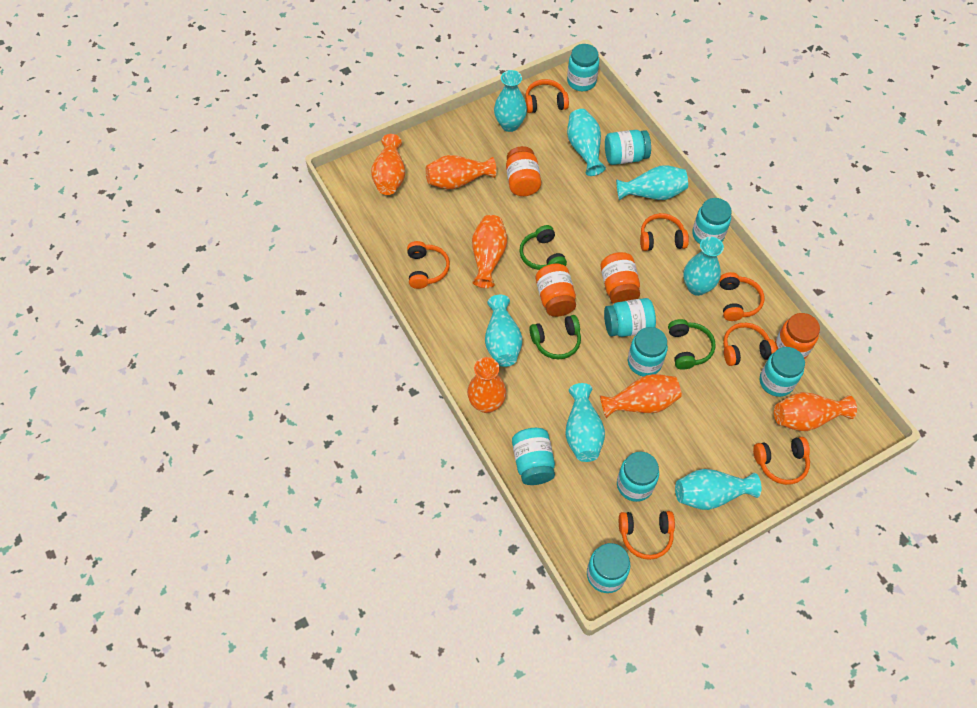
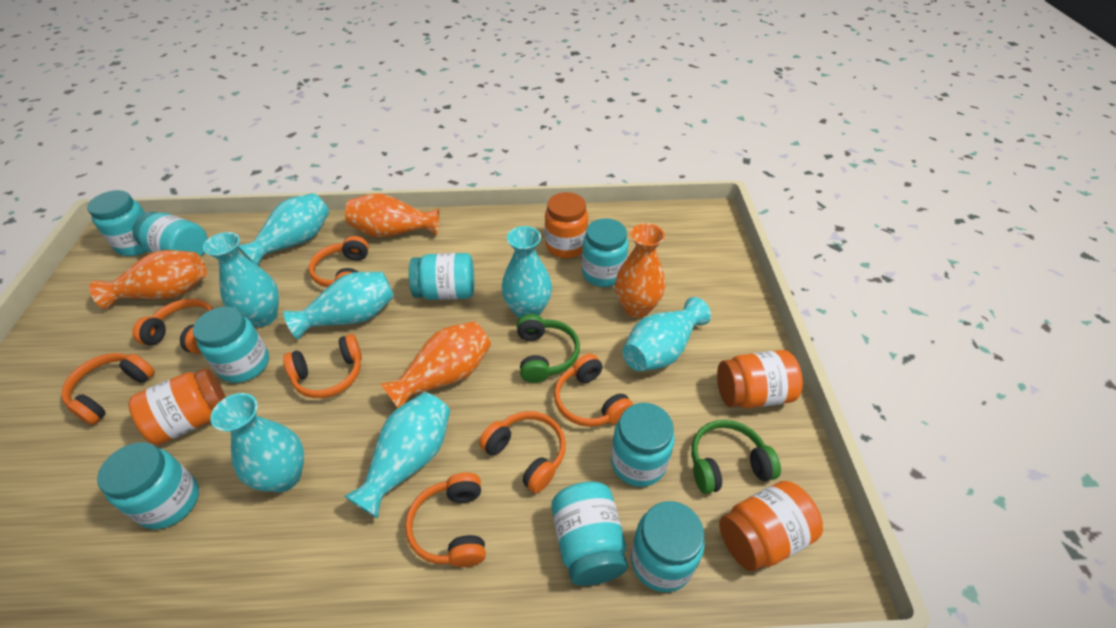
green headphones: [519,225,567,270] [529,315,581,359] [668,319,716,370] = 3 -> [517,314,580,383] [691,420,781,494] = 2
orange vase: [371,134,405,195] [426,155,496,189] [467,357,506,413] [472,215,507,288] [600,374,682,418] [774,392,857,431] = 6 -> [89,250,207,309] [345,193,439,237] [380,321,491,408] [615,223,665,318] = 4

